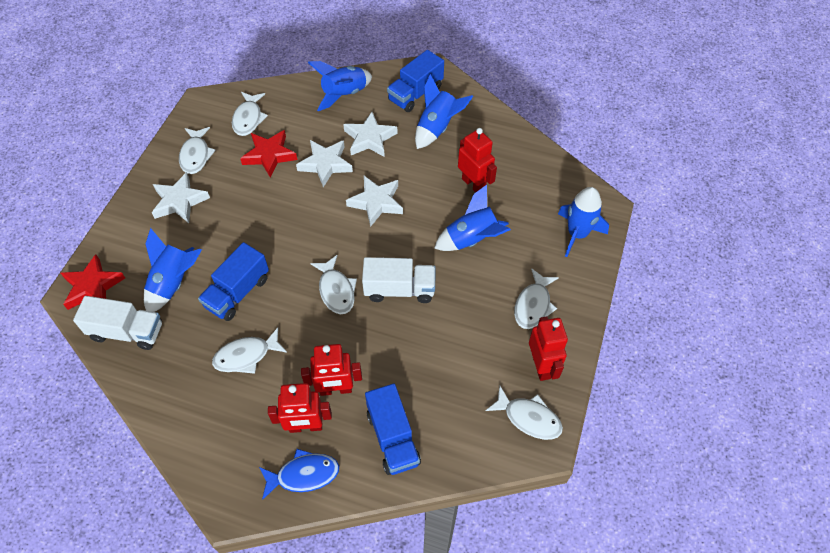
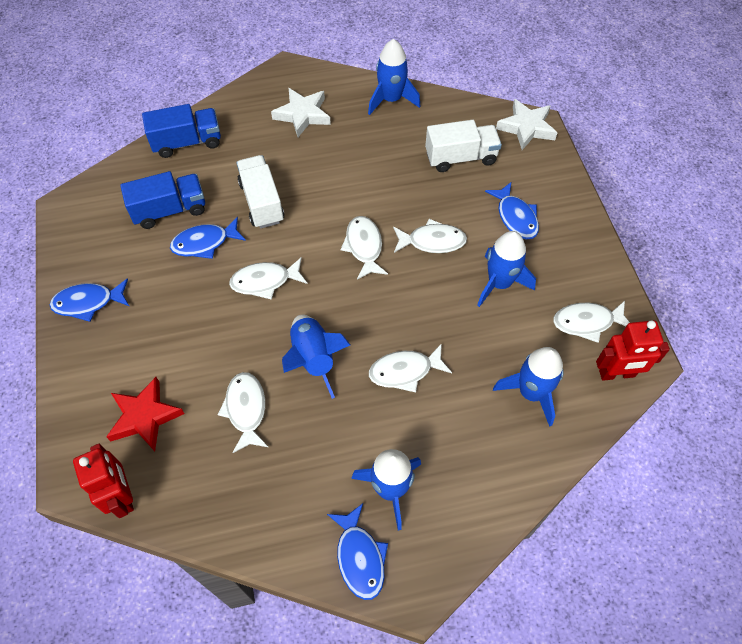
blue fish: [259,449,339,500] = 1 -> [50,278,129,322] [170,216,246,259] [327,503,388,600] [485,182,539,240] = 4
blue truck: [198,242,269,321] [365,383,421,475] [387,50,444,112] = 3 -> [120,171,205,229] [142,104,221,158] = 2
red robot: [268,383,332,433] [301,344,362,396] [458,128,497,193] [529,317,568,381] = 4 -> [73,444,134,518] [596,320,670,381] = 2
red star: [61,254,125,310] [240,130,297,178] = 2 -> [106,377,184,451] = 1
white star: [152,172,210,223] [296,140,353,187] [343,112,398,157] [346,176,403,227] = 4 -> [271,88,331,137] [496,99,557,150] = 2

